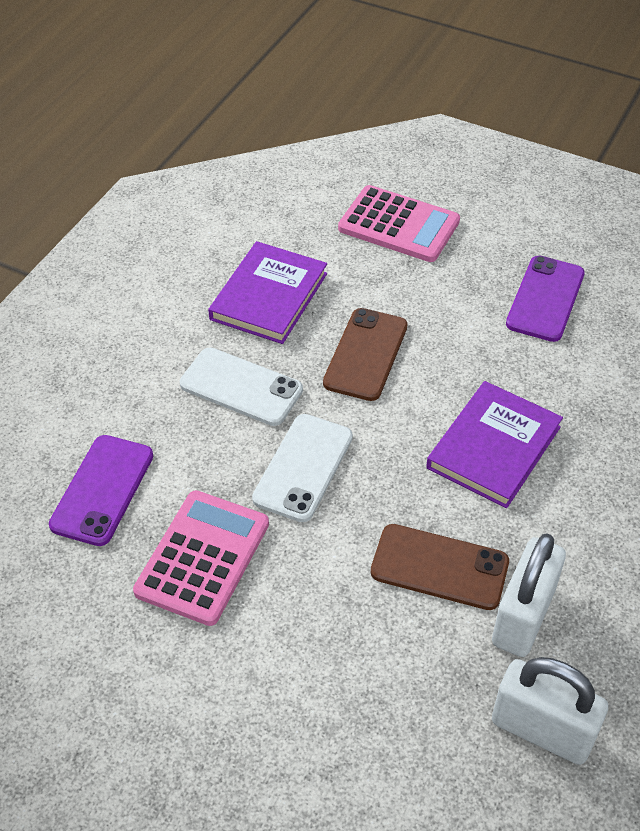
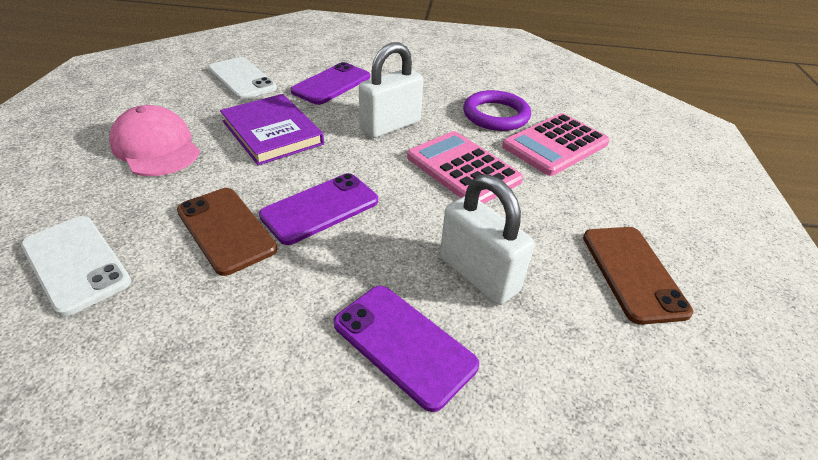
pink cap: none = 0 -> [109,105,200,176] = 1
purple book: [208,241,327,344] [426,381,563,508] = 2 -> [220,94,324,165] = 1
purple phone: [49,435,153,546] [506,256,585,342] = 2 -> [259,173,378,245] [291,62,370,105] [333,286,479,412] = 3
purple ring: none = 0 -> [463,90,531,131] = 1

